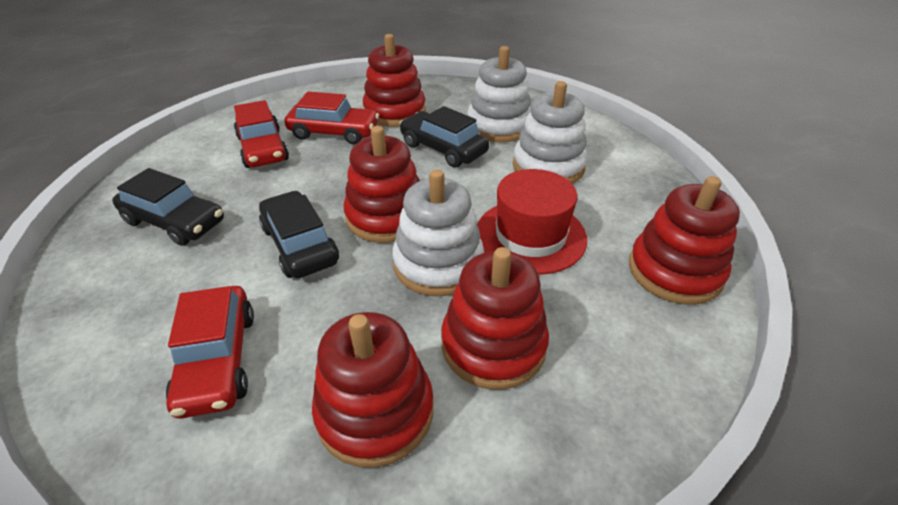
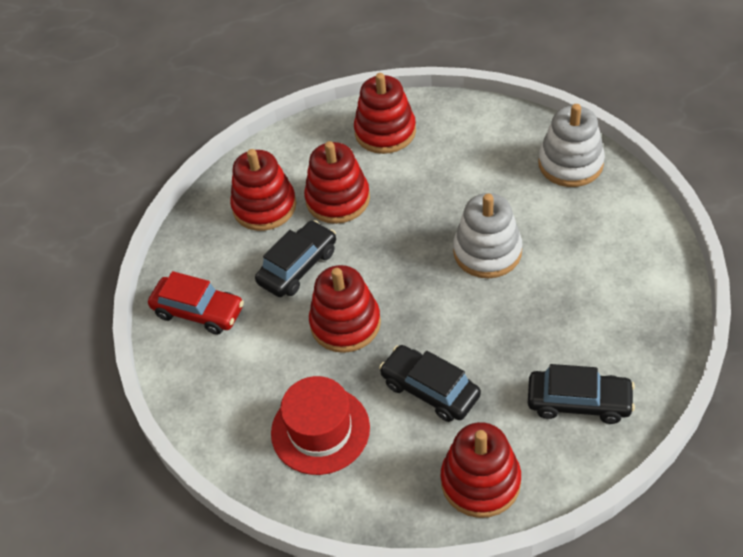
red car: [166,286,254,419] [234,100,289,168] [284,91,379,144] = 3 -> [148,271,244,335] = 1
white stacking toy: [392,169,484,297] [467,46,531,142] [513,81,588,183] = 3 -> [453,193,522,278] [538,104,605,187] = 2

